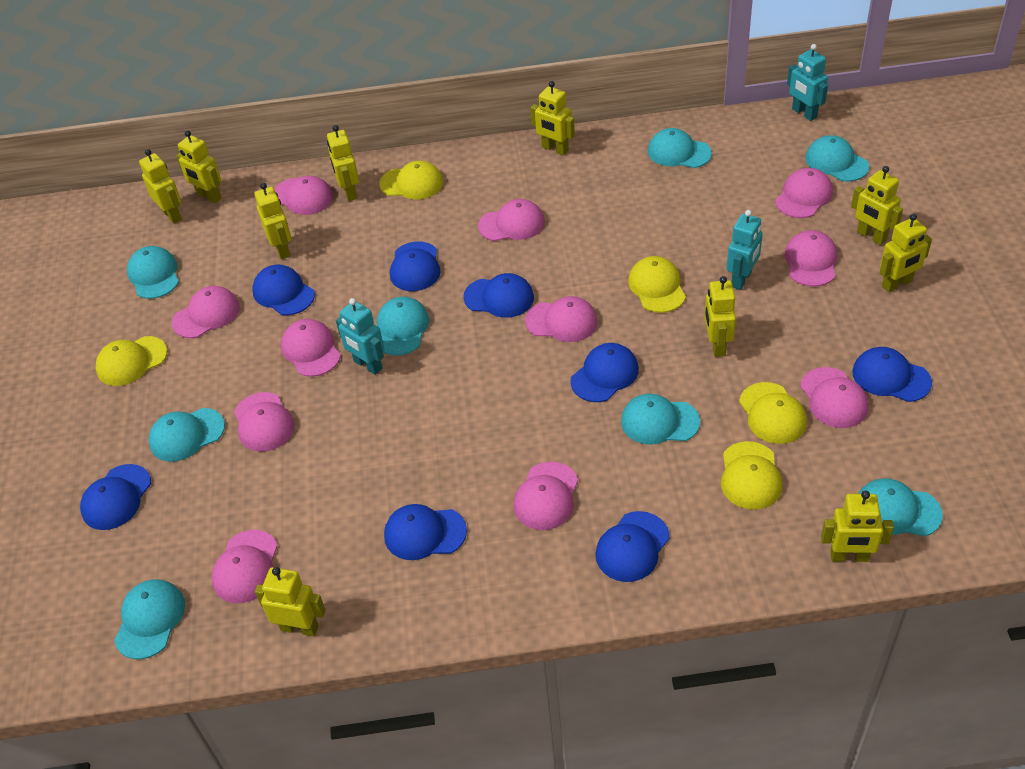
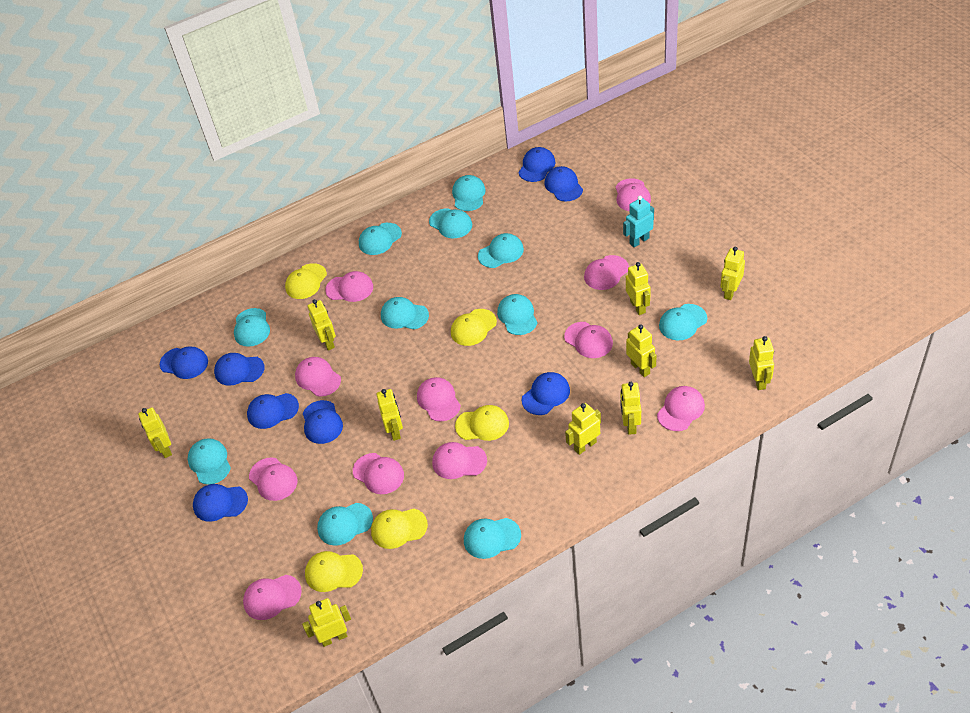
turquoise cap: [114,579,185,659] [127,246,179,299] [149,408,225,462] [377,297,429,356] [621,394,700,445] [648,128,712,168] [805,135,869,182] [858,478,943,536] = 8 -> [188,438,231,485] [234,308,270,347] [317,503,373,546] [359,223,402,255] [381,297,429,329] [429,208,472,238] [452,175,486,211] [464,518,521,559] [478,233,524,268] [497,294,537,335] [659,304,707,340] = 11
turquoise robot: [336,298,384,375] [726,210,763,290] [787,44,828,121] = 3 -> [623,196,654,247] = 1

